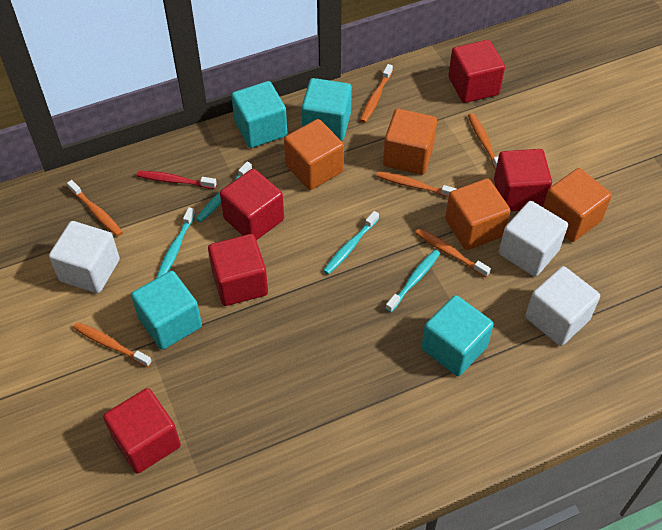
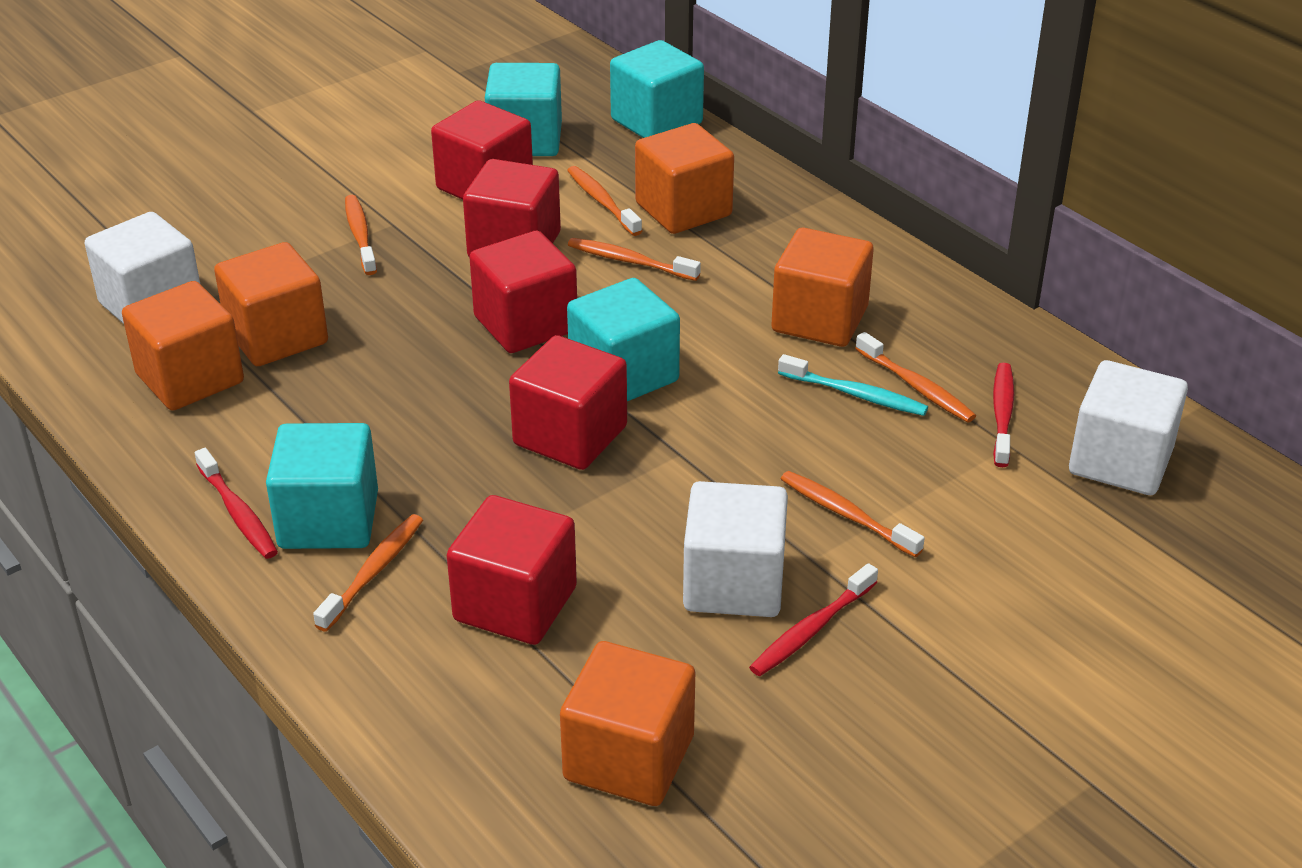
orange cube: [284,119,344,190] [383,109,437,175] [445,178,511,250] [543,168,612,242] = 4 -> [122,281,244,411] [214,242,328,366] [560,641,695,806] [635,123,734,234] [771,228,874,347] = 5
red toothbrush: [136,171,217,189] = 1 -> [195,448,278,559] [749,563,878,676] [993,363,1014,467] = 3
turquoise toothbrush: [156,207,195,278] [196,162,252,222] [323,211,379,275] [385,250,440,313] = 4 -> [778,354,928,416] = 1

